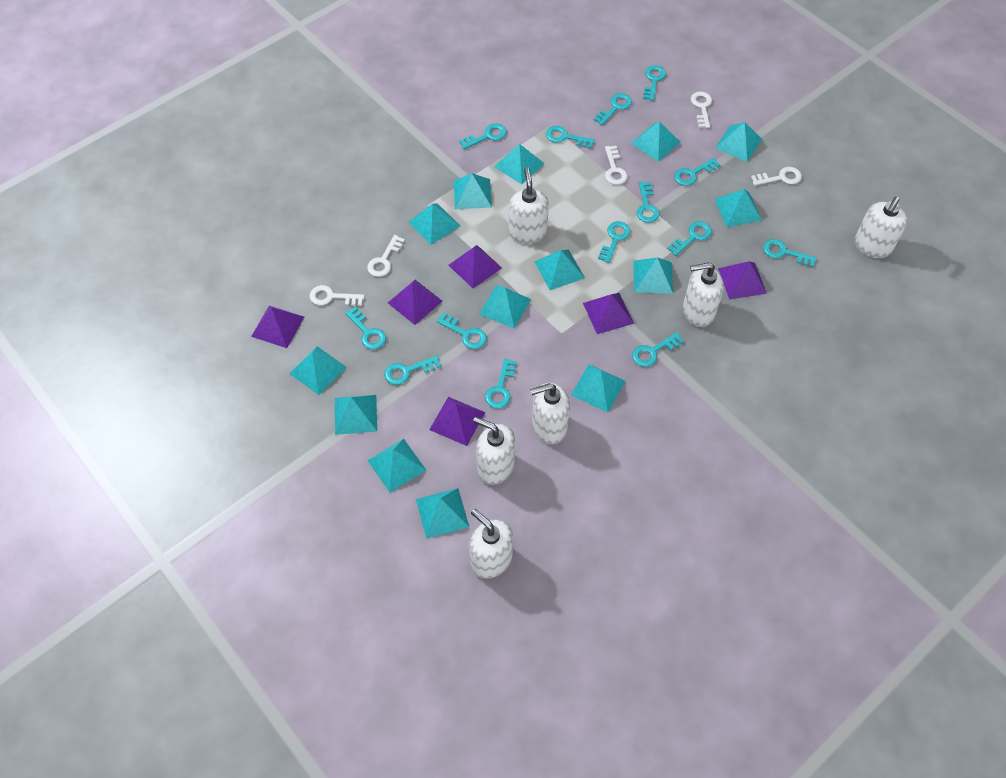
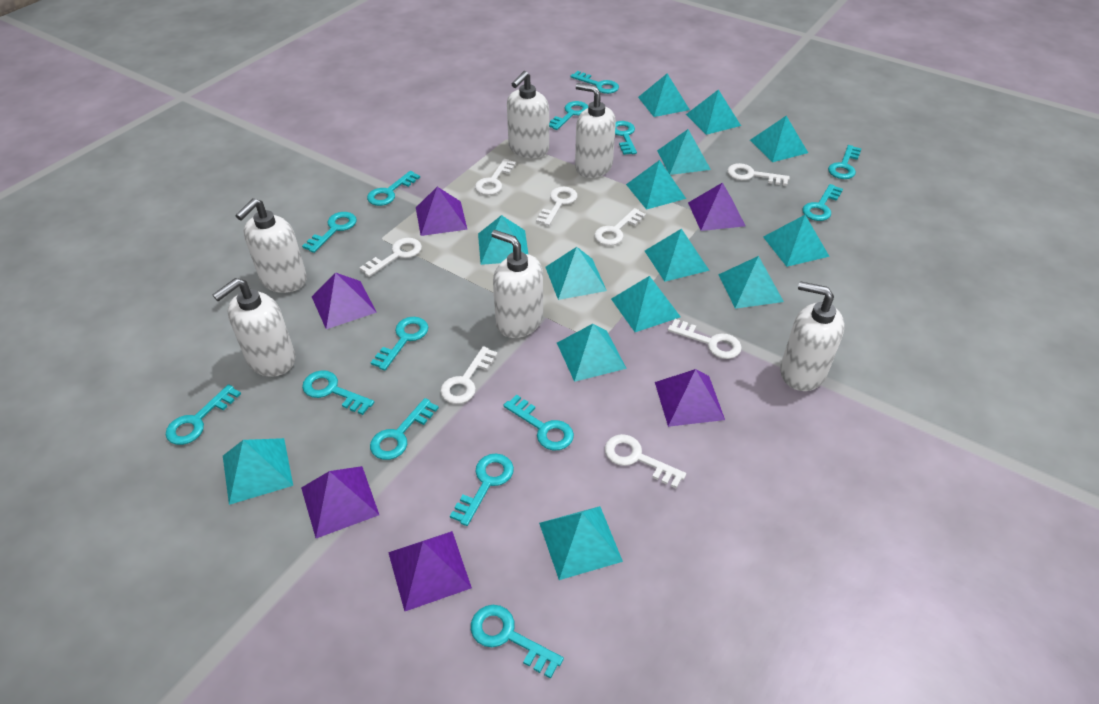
white key: [310,285,364,306] [367,235,405,277] [605,146,627,185] [691,91,712,128] [751,167,802,186] = 5 -> [359,238,422,277] [440,346,498,404] [475,159,516,195] [536,187,577,226] [594,208,646,246] [605,434,686,489] [668,319,742,359] [727,163,790,186] = 8

